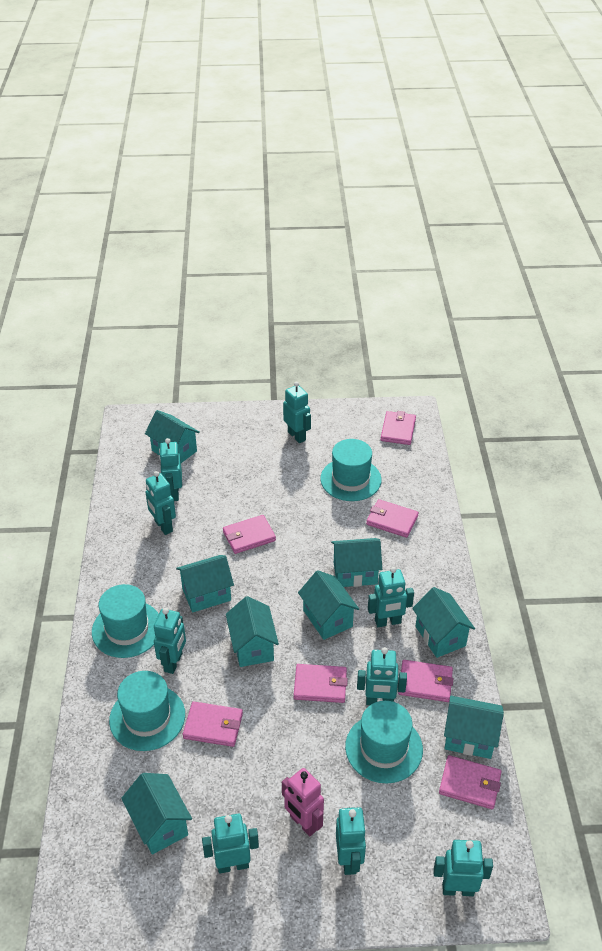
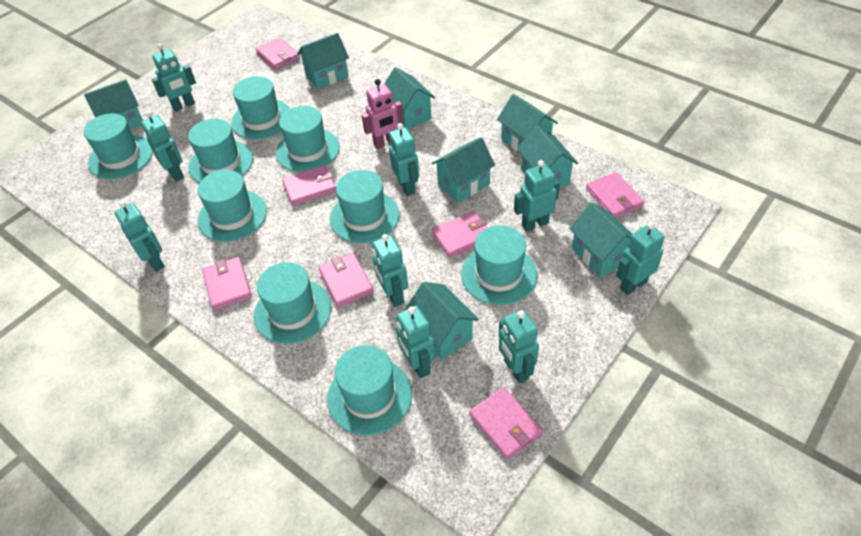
turquoise hat: [92,584,159,658] [109,671,185,751] [320,439,382,501] [345,701,423,783] = 4 -> [84,113,153,179] [188,118,253,183] [198,170,267,242] [231,76,290,140] [254,262,331,344] [276,106,340,172] [327,345,412,435] [330,170,400,243] [461,225,537,305] = 9

